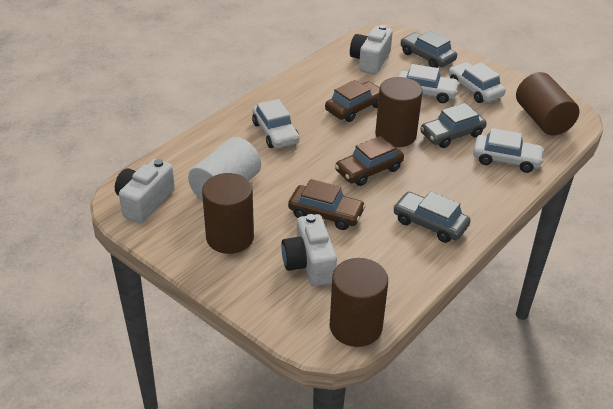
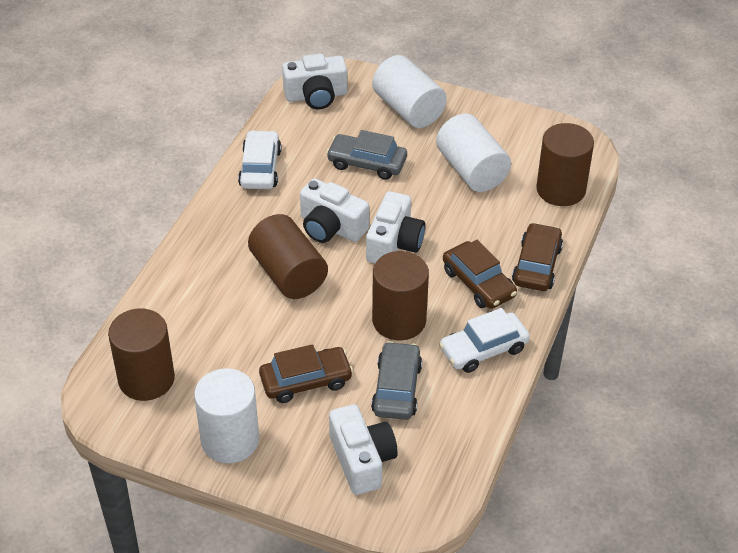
grey car: [393,191,471,243] [401,31,457,68] [420,103,487,148] = 3 -> [326,130,407,180] [371,341,422,420] = 2
white camera: [115,159,175,223] [281,214,337,286] [350,25,393,74] = 3 -> [282,54,347,109] [300,178,369,243] [329,404,398,495] [366,191,425,263] = 4
white car: [252,99,300,148] [398,64,460,103] [449,62,506,103] [473,128,544,173] = 4 -> [238,130,282,189] [439,308,530,373] = 2
white cylinder: [188,137,261,202] = 1 -> [194,368,259,463] [372,55,447,128] [436,113,511,192] = 3

